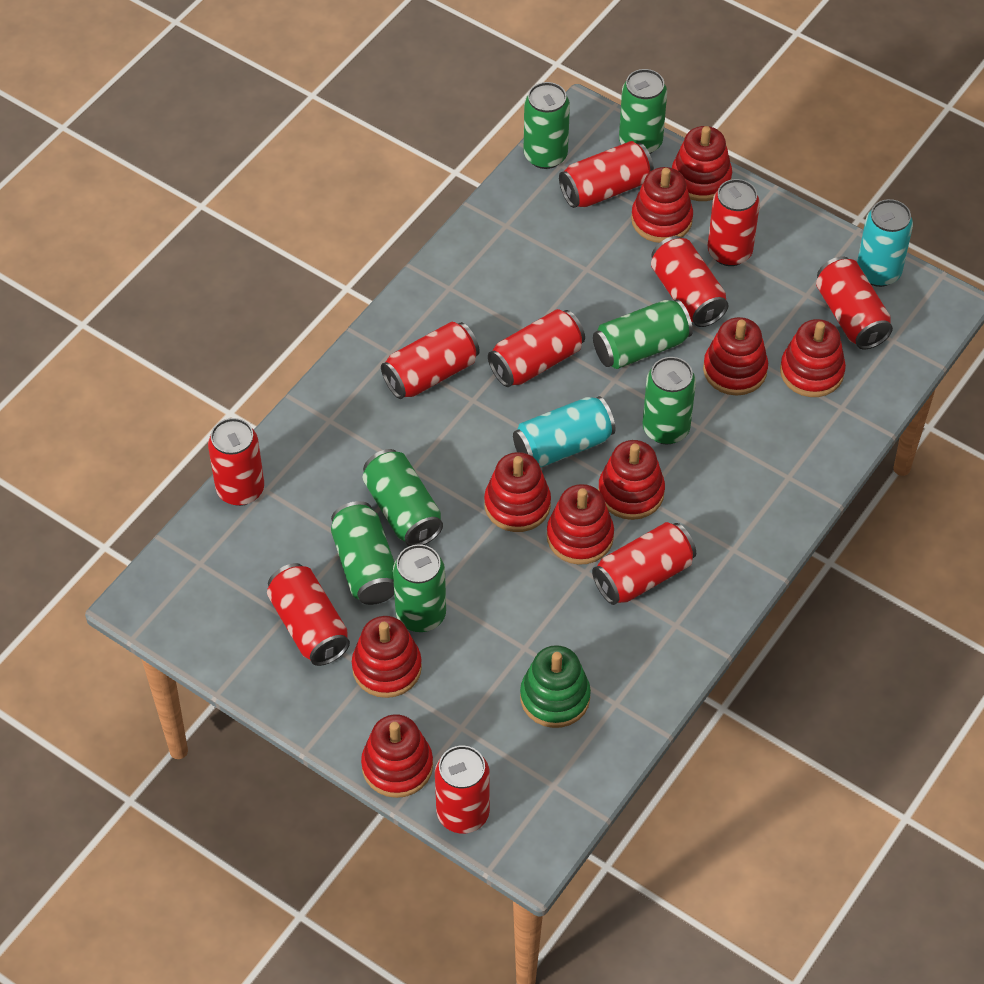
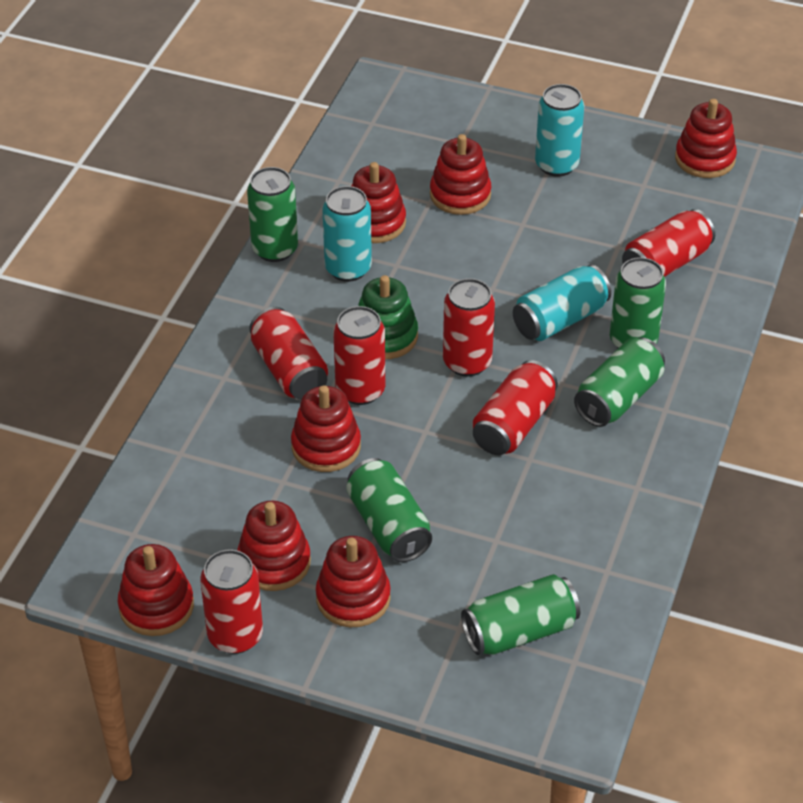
green can: [331,501,395,605] [363,449,443,546] [393,544,446,632] [524,82,570,169] [593,299,693,369] [619,69,667,154] [643,357,696,444] = 7 -> [247,167,298,262] [346,458,432,562] [461,574,580,655] [574,337,665,427] [610,257,666,348] = 5
red can: [208,418,264,506] [267,563,350,666] [381,322,480,399] [435,745,490,834] [488,309,585,387] [559,141,654,208] [592,522,696,605] [651,236,728,327] [708,179,760,266] [816,256,893,349] = 10 -> [200,549,263,654] [249,307,328,400] [333,306,385,405] [443,278,495,377] [472,360,558,455] [622,209,715,277] = 6
red stacking toy: [352,616,422,698] [361,714,433,798] [484,452,551,532] [547,484,614,565] [598,440,665,520] [631,167,693,243] [672,126,732,201] [703,317,768,395] [780,319,846,397] = 9 -> [118,544,194,636] [237,501,311,591] [291,385,361,472] [316,536,391,627] [352,162,406,243] [430,134,491,215] [675,99,737,178] = 7
turquoise can: [513,396,615,468] [857,199,913,287] = 2 -> [322,186,372,282] [513,265,611,341] [535,84,584,177] = 3

